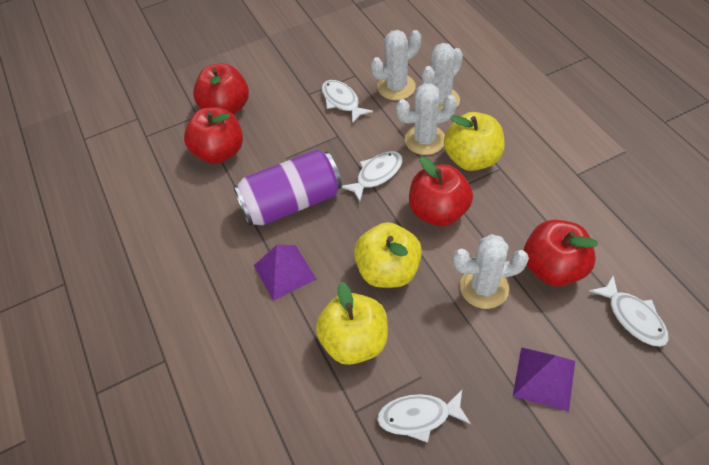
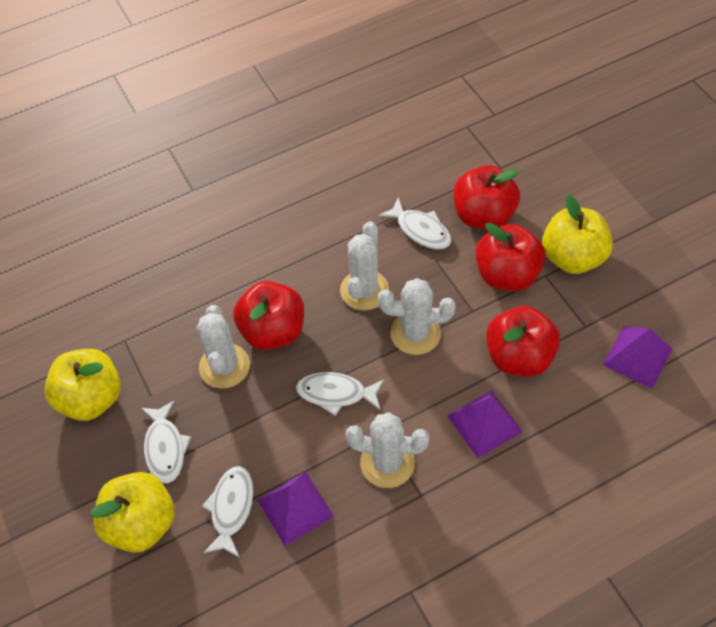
purple can: [233,149,342,226] = 1 -> none = 0
purple pyramid: [254,245,316,301] [513,347,575,411] = 2 -> [257,472,334,546] [447,390,523,458] [603,326,673,389] = 3

